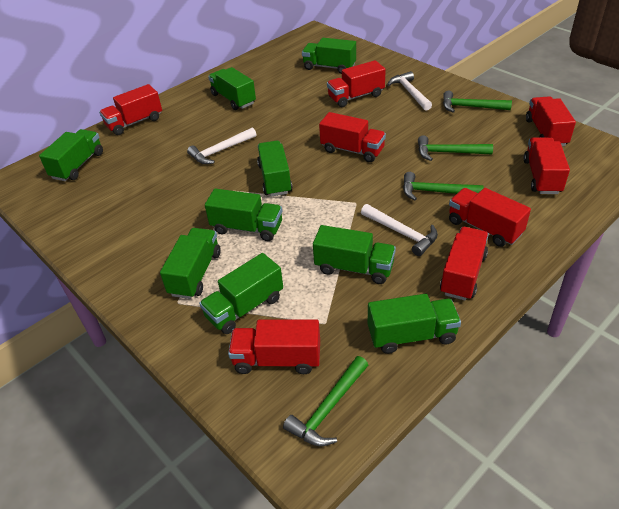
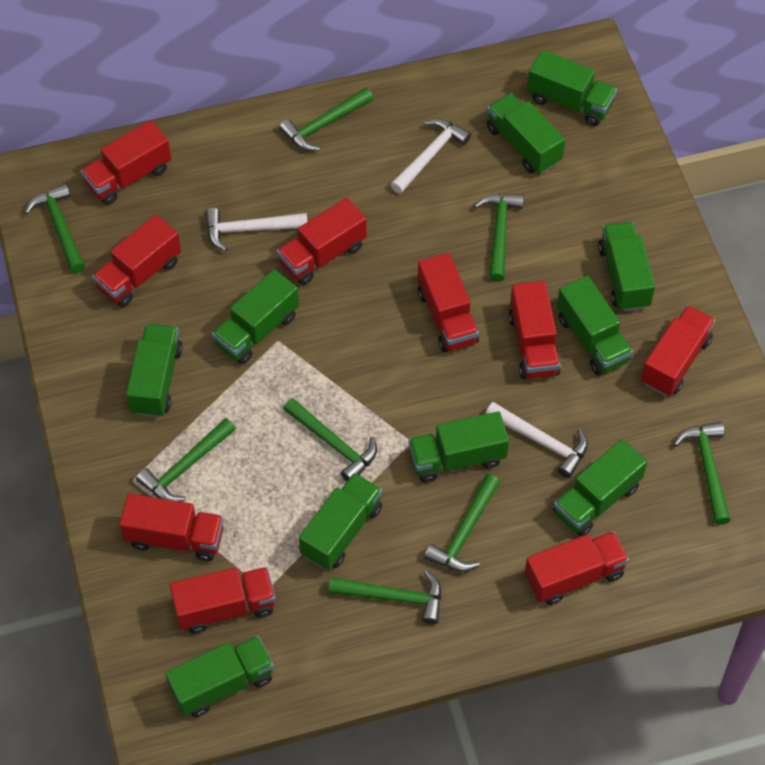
green hammer: [283,356,368,446] [403,172,483,201] [418,135,493,161] [443,91,512,113] = 4 -> [25,184,85,273] [136,418,236,502] [279,87,373,151] [283,398,377,481] [328,570,441,624] [424,474,500,572] [474,194,523,282] [674,422,731,525] = 8
green truck: [39,129,103,181] [160,228,221,299] [199,253,283,334] [205,188,282,241] [208,67,256,110] [257,141,293,197] [302,38,356,74] [313,225,396,284] [368,294,461,354] = 9 -> [126,324,183,417] [165,636,274,717] [212,269,299,364] [299,473,382,570] [408,412,509,483] [487,93,565,174] [527,50,617,126] [553,439,647,536] [557,276,633,375] [598,222,655,311] = 10
red truck: [99,84,162,135] [228,320,320,374] [319,112,386,162] [327,60,386,107] [440,227,489,300] [449,188,531,247] [523,137,570,194] [526,96,576,146] = 8 -> [81,120,171,205] [92,215,181,307] [119,493,224,561] [170,567,276,634] [277,198,367,285] [418,253,479,352] [509,281,561,379] [525,531,629,605] [641,305,715,396] = 9

